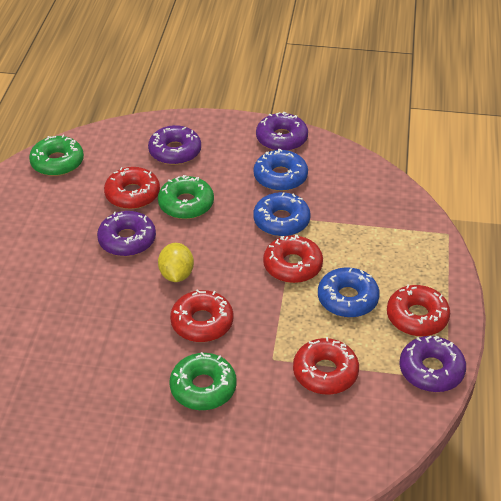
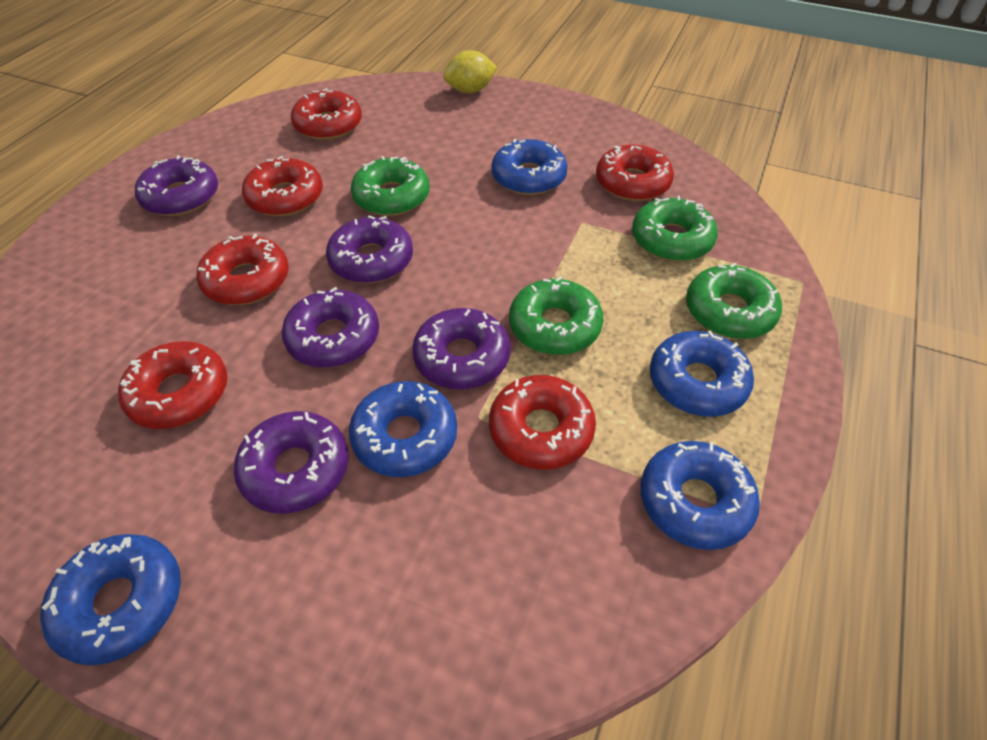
blue donut: [253,192,310,237] [254,149,308,191] [318,267,380,318] = 3 -> [40,534,181,665] [349,381,457,477] [491,139,568,195] [641,441,760,550] [650,331,754,417] = 5
green donut: [29,135,84,176] [158,175,214,219] [170,352,237,410] = 3 -> [351,156,430,216] [509,276,603,355] [632,195,718,262] [686,263,782,339] = 4
purple donut: [97,211,156,256] [148,125,201,165] [256,112,308,151] [399,336,466,392] = 4 -> [135,155,218,216] [234,411,349,514] [282,287,379,368] [326,215,413,283] [412,308,510,390] = 5
red donut: [104,167,160,209] [170,290,234,342] [263,235,323,283] [293,337,359,395] [387,284,450,336] = 5 -> [118,341,228,429] [196,234,289,305] [242,156,323,216] [291,88,362,140] [489,375,596,470] [596,145,674,201] = 6

